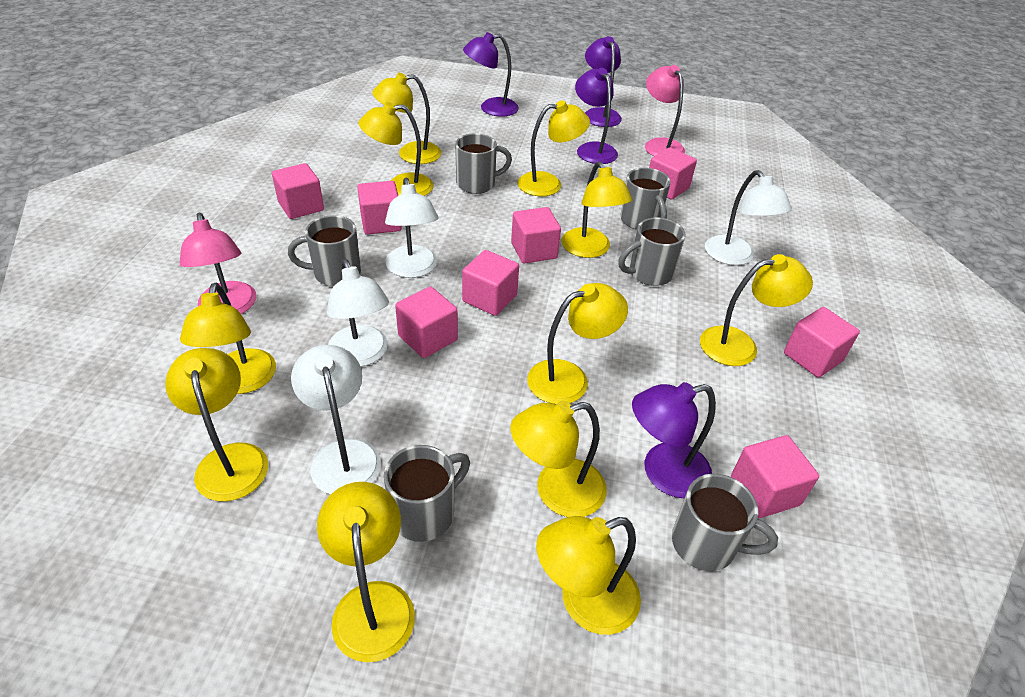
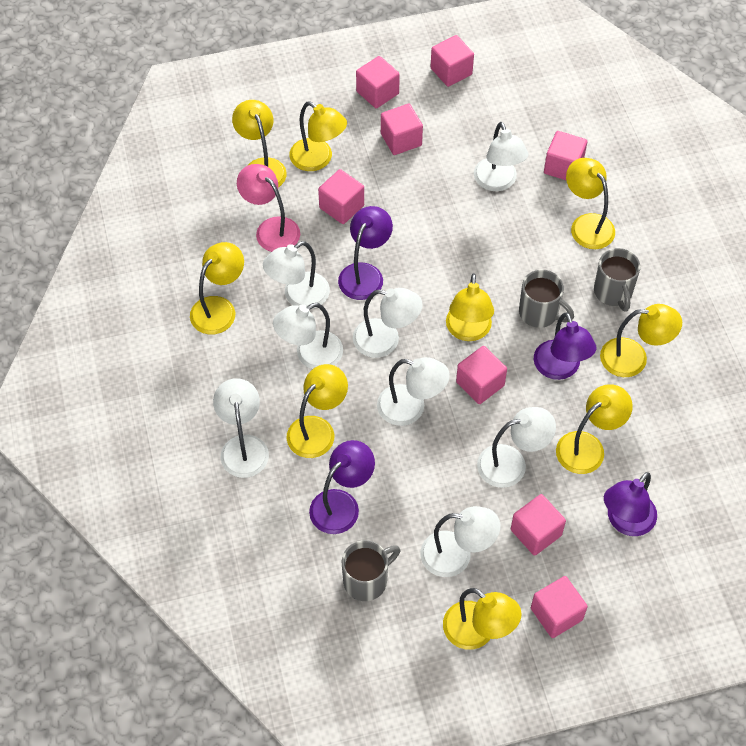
grey mug: [288,215,361,286] [384,445,470,542] [455,133,512,194] [618,217,685,286] [620,168,671,230] [672,474,778,571] = 6 -> [342,540,400,601] [519,270,574,328] [594,248,640,312] = 3
pink lamp: [180,213,256,314] [645,65,685,156] = 2 -> [237,164,300,252] = 1
white lamp: [291,345,381,494] [327,259,389,367] [385,178,439,278] [705,170,792,265] = 4 -> [213,378,269,478] [263,241,330,309] [273,303,343,369] [353,288,423,358] [377,357,450,426] [420,506,501,577] [474,122,529,191] [477,407,556,488] = 8
yellow lamp: [165,348,268,502] [180,283,276,394] [317,482,415,662] [358,102,434,196] [372,73,442,164] [510,401,607,517] [517,100,590,196] [527,283,628,404] [536,516,641,635] [562,162,632,258] [700,254,813,366] = 11 -> [190,242,244,334] [232,100,287,188] [287,364,348,458] [289,102,347,171] [443,588,522,650] [446,274,494,341] [556,384,633,474] [566,158,615,249] [600,304,682,377] = 9

